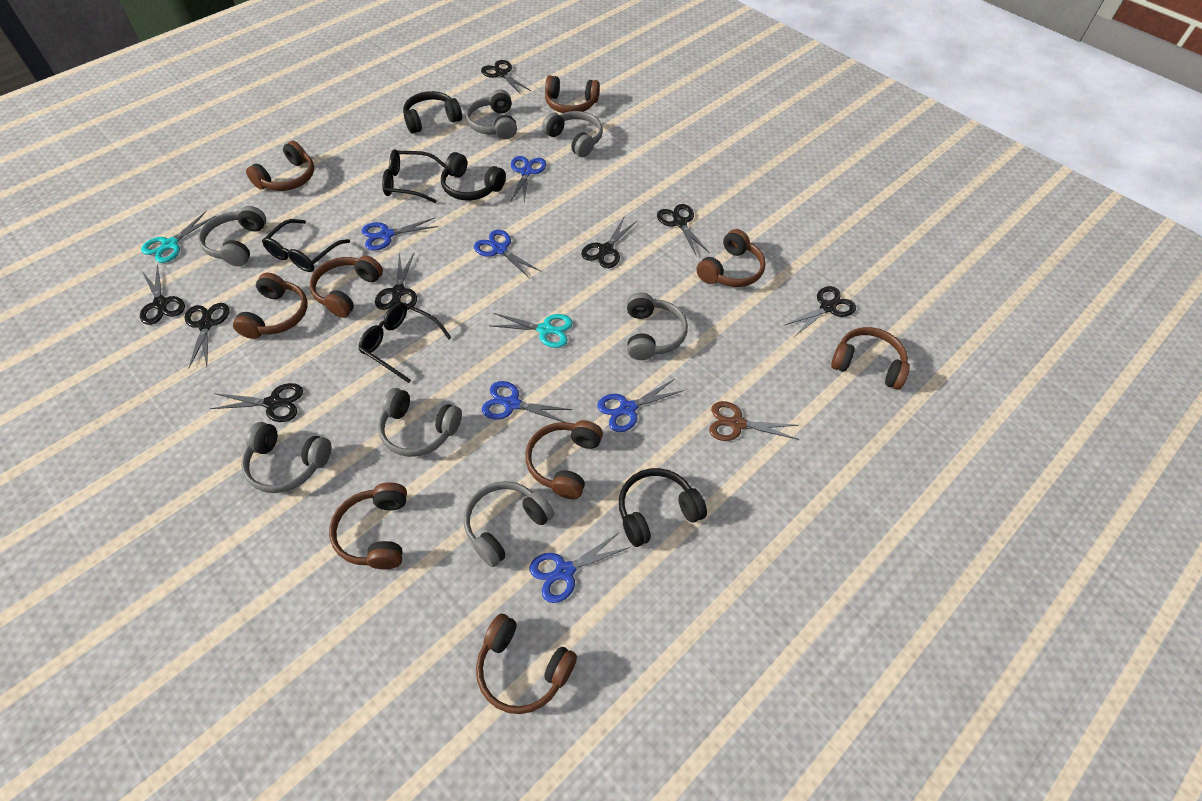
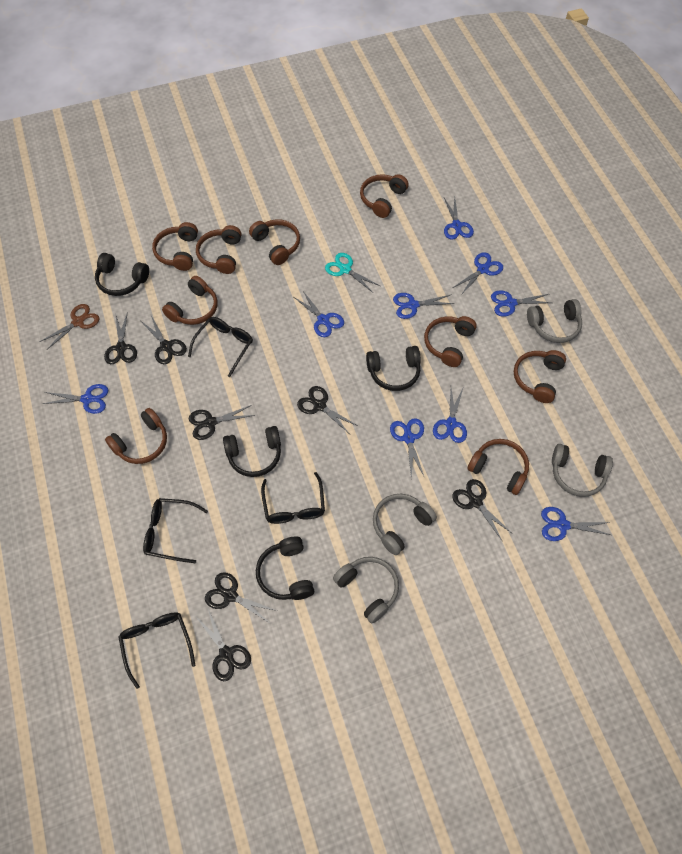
black glasses: [262,219,350,272] [358,302,452,383] [382,149,446,203] = 3 -> [118,612,196,689] [143,498,208,564] [188,317,253,377] [261,472,325,524] = 4
black headphones: [403,91,462,134] [441,152,506,201] [619,468,707,547] = 3 -> [95,253,149,296] [223,426,281,477] [256,537,314,600] [366,346,421,391] = 4
black scissors: [140,265,185,325] [185,303,229,369] [210,383,303,422] [375,253,417,310] [481,60,531,93] [581,216,637,268] [657,204,710,257] [785,286,856,336] = 8 -> [104,312,137,364] [141,316,187,364] [189,405,255,440] [196,609,251,681] [205,572,277,624] [297,386,358,433] [452,479,513,540] = 7
blue scissors: [361,218,438,251] [474,230,540,279] [482,381,572,422] [510,156,547,204] [530,532,630,603] [597,379,684,432] = 6 -> [43,384,108,414] [294,290,344,337] [390,418,425,478] [393,293,455,319] [433,388,467,443] [444,198,474,240] [453,252,503,295] [491,290,551,317] [541,507,611,541] = 9
grey headphones: [198,206,266,266] [241,422,332,493] [378,388,462,457] [464,481,554,567] [466,90,517,139] [542,111,603,157] [627,292,688,360] = 7 -> [333,557,399,623] [373,494,437,555] [527,299,582,343] [552,444,613,497] = 4
turquoise scissors: [141,211,216,263] [491,313,573,348] = 2 -> [325,253,380,293] = 1

